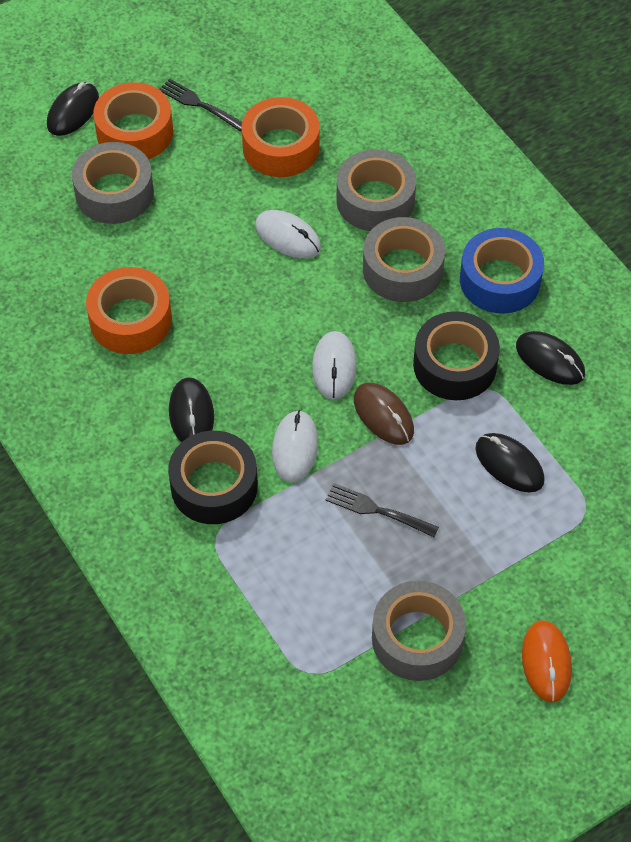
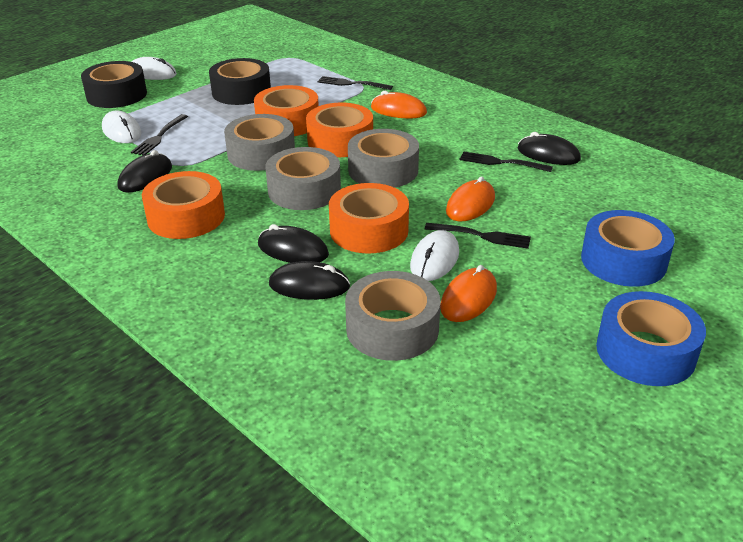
black fork: [159,78,242,131] [325,483,439,537] = 2 -> [131,114,188,156] [317,76,393,90] [425,223,531,249] [459,152,553,172] = 4
blue tape: [460,228,544,314] = 1 -> [581,210,675,287] [596,291,706,386] = 2
brown mouse: [354,383,414,445] = 1 -> none = 0
orange mouse: [522,620,572,703] = 1 -> [371,91,427,119] [440,265,497,322] [446,176,495,221] = 3
orange tape: [86,267,172,354] [93,82,173,159] [242,97,320,177] = 3 -> [142,171,225,239] [254,85,319,136] [306,103,373,157] [329,183,409,254] = 4

